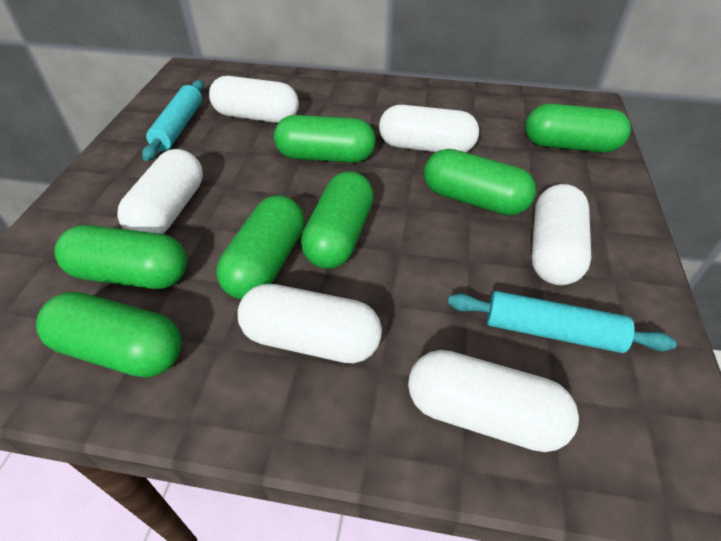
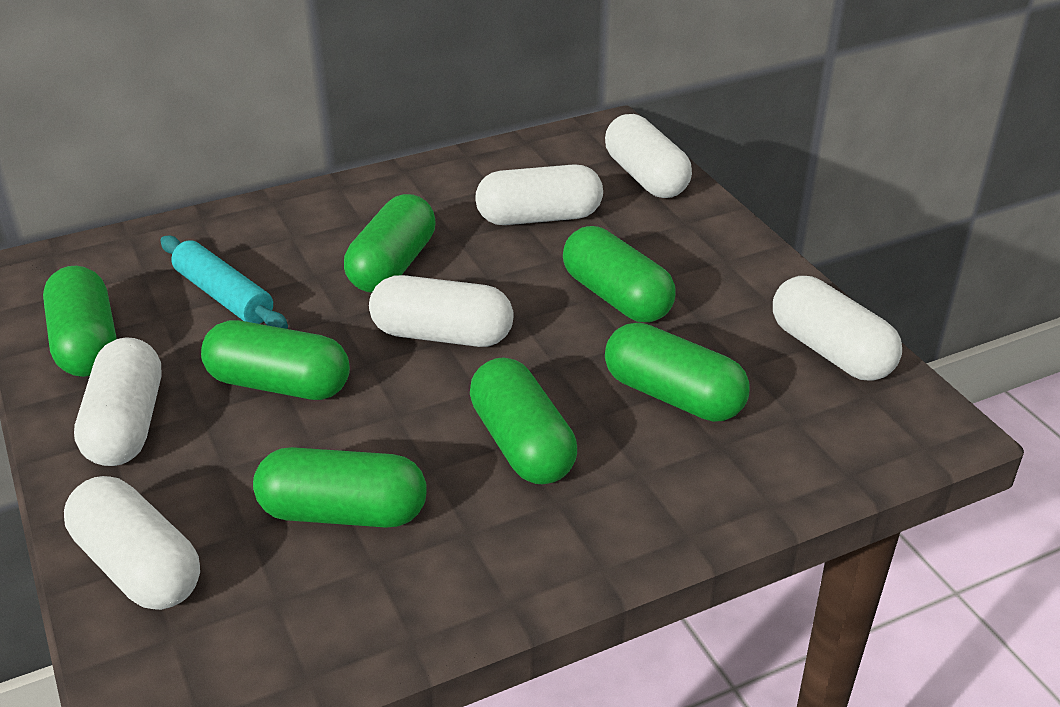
turquoise rolling pin: [142,80,204,161] [448,291,677,353] = 2 -> [160,235,288,329] = 1

